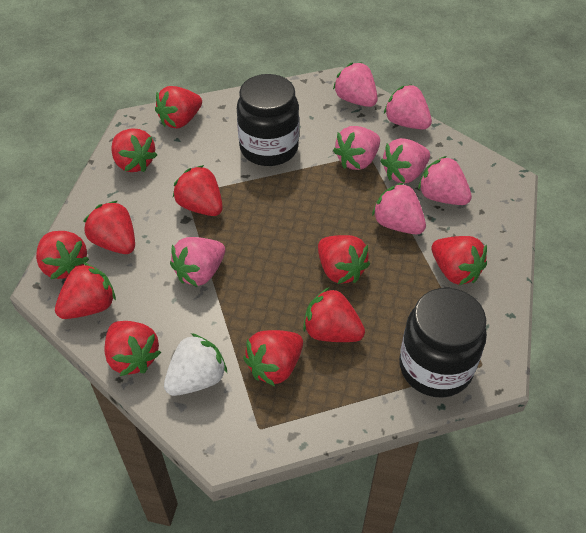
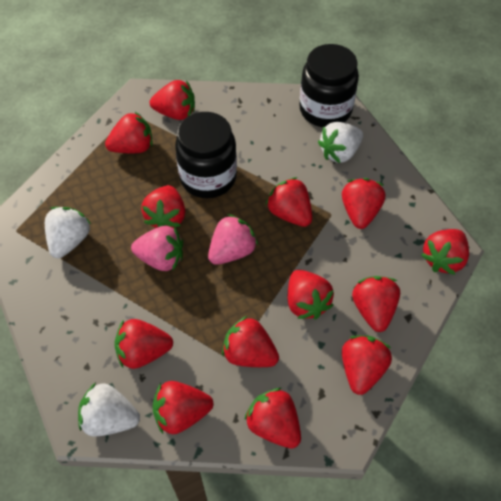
pink strawberry: [170,237,225,287] [333,62,378,107] [333,126,380,170] [372,183,426,234] [381,138,430,183] [384,84,432,130] [418,156,472,205] = 7 -> [131,226,183,271] [208,214,258,265] = 2
red strawberry: [36,231,89,279] [55,262,116,319] [83,201,135,254] [104,321,161,376] [111,128,157,172] [155,86,202,129] [173,165,223,216] [243,330,303,386] [303,287,365,342] [318,235,370,284] [432,236,487,285] = 11 -> [105,112,152,153] [114,319,173,369] [141,185,185,228] [150,80,195,120] [152,381,213,434] [222,316,279,367] [244,388,301,449] [266,177,312,227] [288,270,334,319] [342,178,385,229] [342,335,392,395] [352,276,400,332] [421,229,469,275] = 13
white strawberry: [164,333,227,396] = 1 -> [45,207,91,258] [78,382,140,436] [318,122,363,163] = 3

